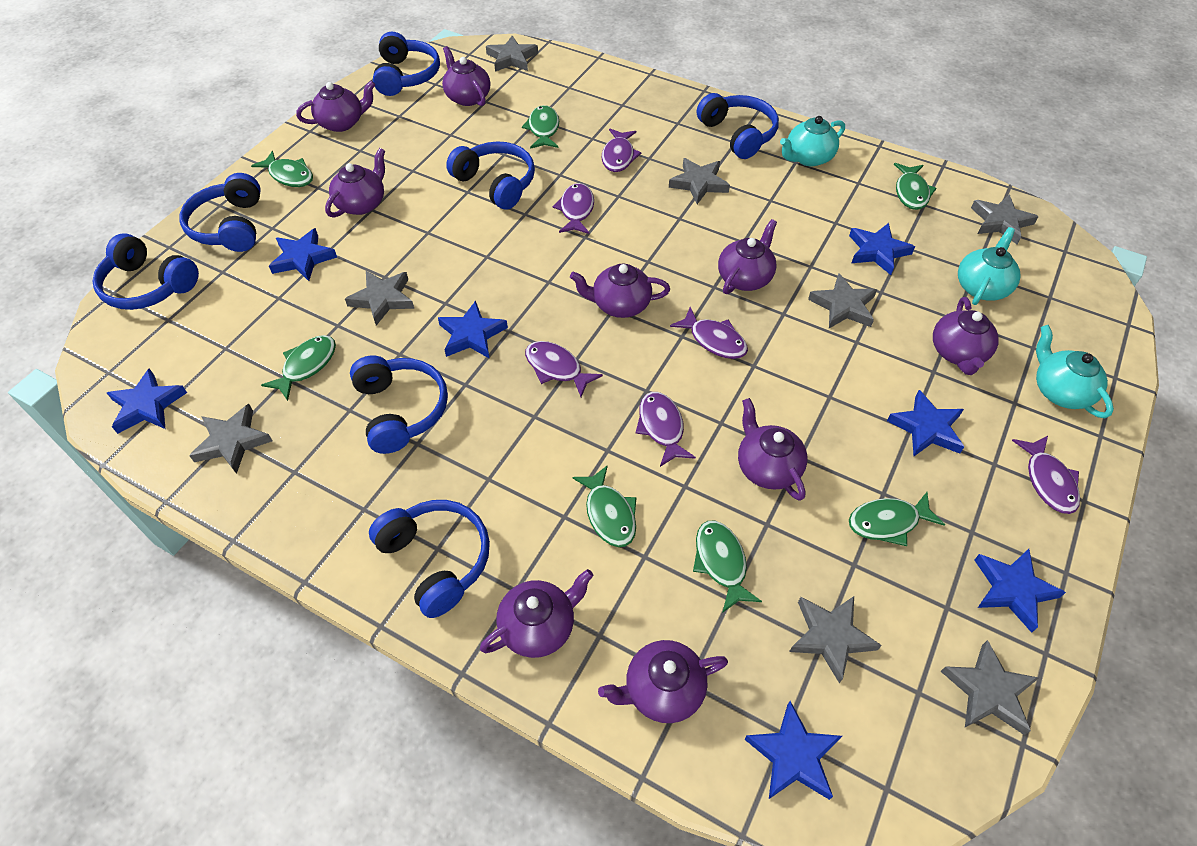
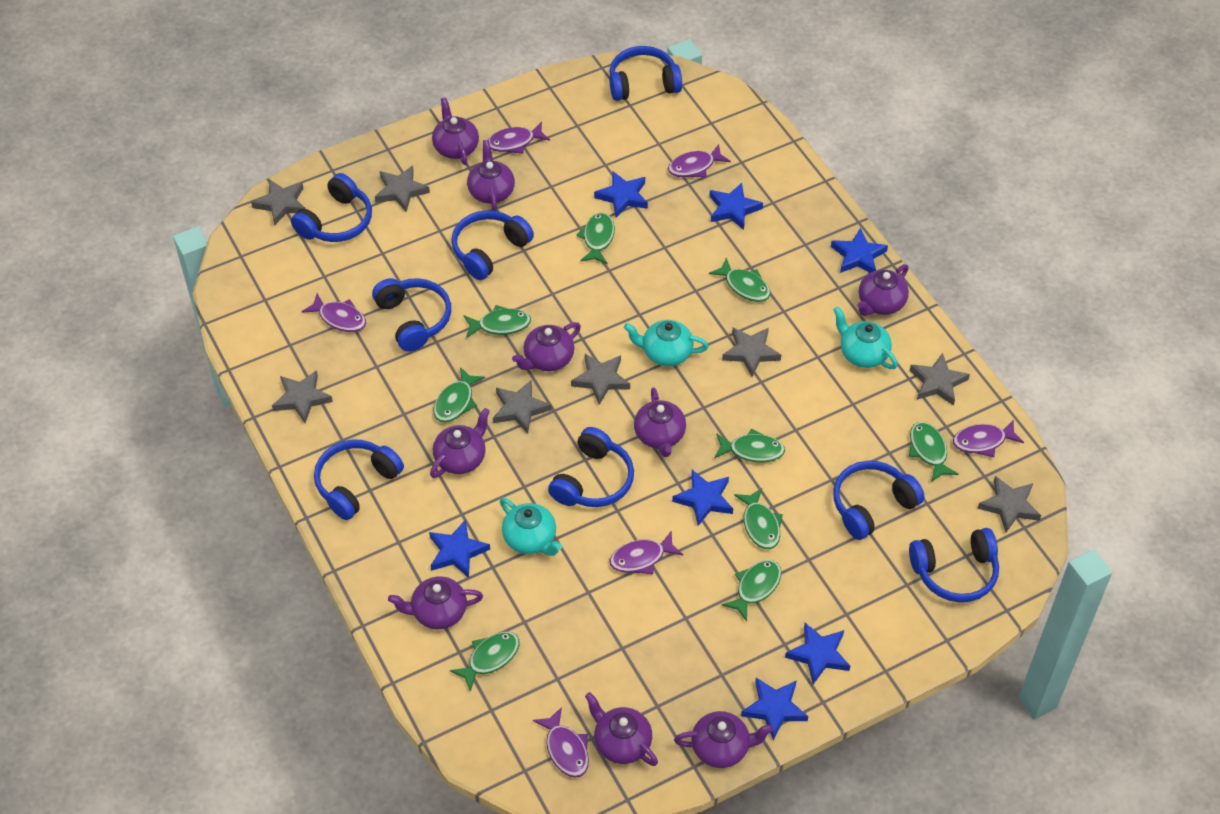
blue headphones: [92,233,199,310] [179,173,261,252] [350,356,448,454] [369,500,490,618] [373,31,440,96] [446,141,535,210] [697,93,779,159] = 7 -> [291,173,372,242] [314,439,404,520] [372,278,451,352] [451,210,534,280] [548,427,634,507] [609,46,682,101] [833,461,925,540] [909,528,999,602] = 8
green fish: [251,151,313,187] [261,335,336,401] [522,105,559,149] [572,465,637,547] [693,521,762,613] [849,492,945,546] [894,163,936,210] = 7 -> [433,367,485,422] [450,632,519,692] [464,305,531,338] [576,212,615,264] [709,257,770,302] [714,428,785,462] [722,560,782,621] [734,488,783,549] [909,422,959,482] = 9

